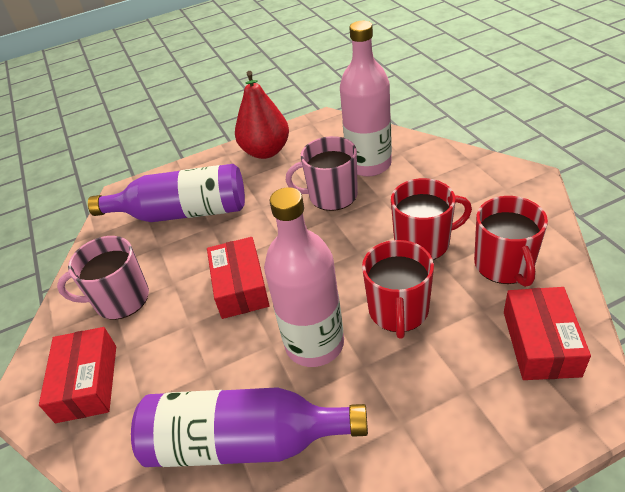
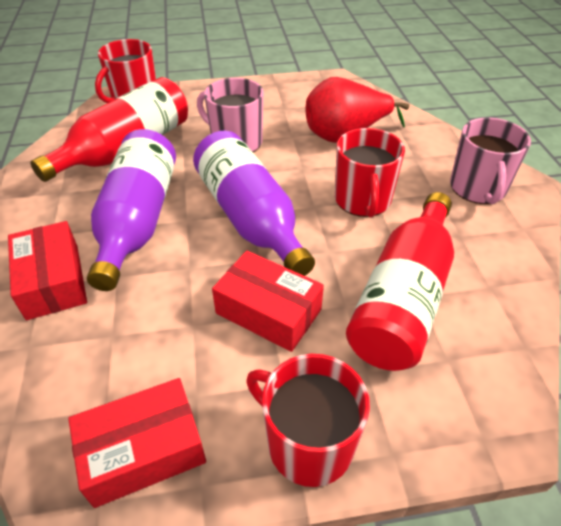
pink bottle: [264,187,344,367] [340,21,392,177] = 2 -> none = 0
red bottle: none = 0 -> [30,77,188,182] [346,192,454,371] = 2

